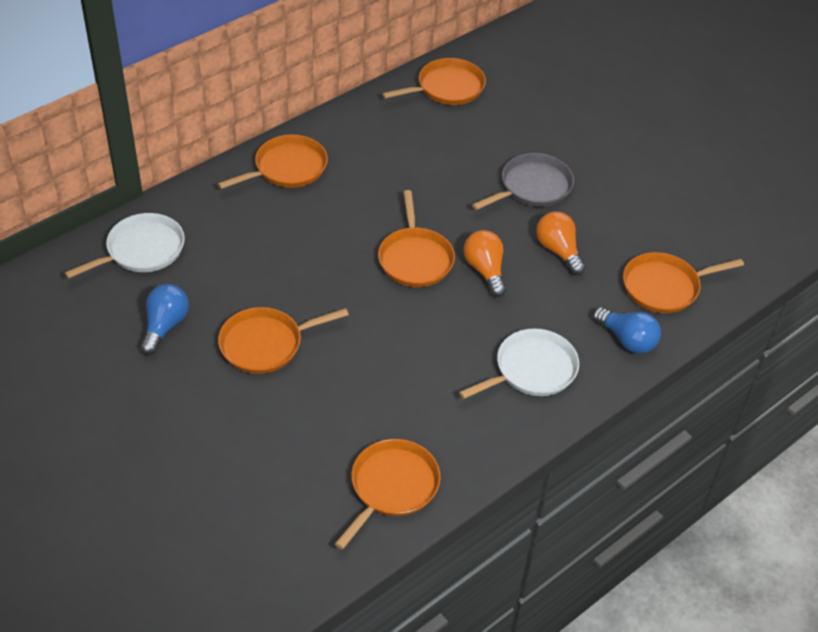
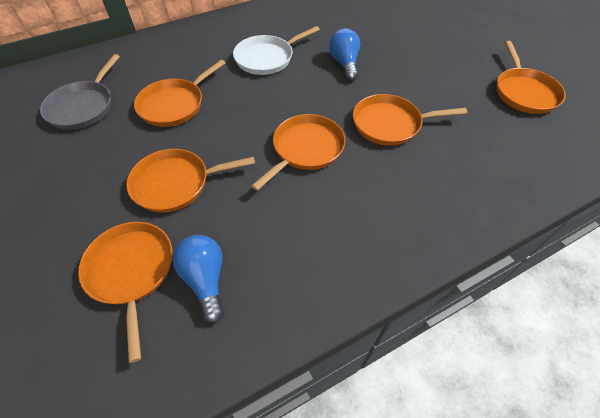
orange light bulb: [464,230,506,297] [536,212,586,275] = 2 -> none = 0
white pan: [65,213,185,279] [459,329,579,399] = 2 -> [233,26,320,75] = 1

